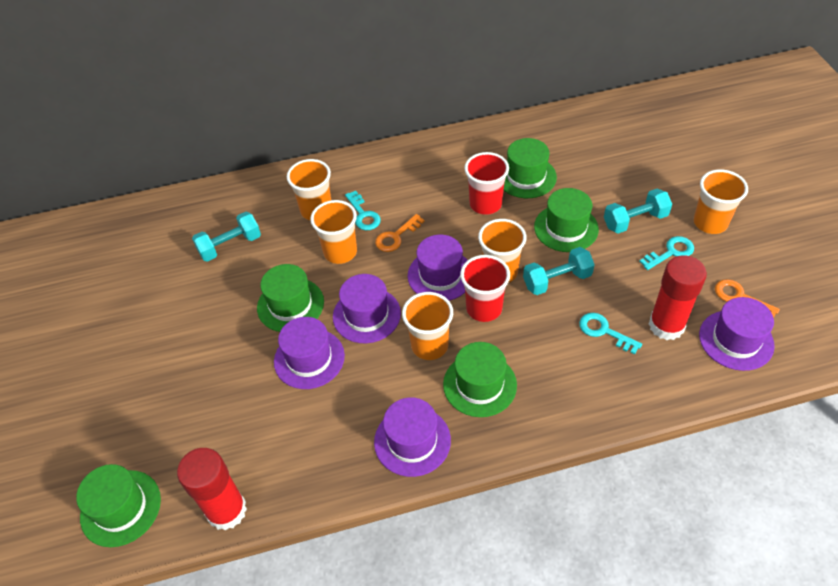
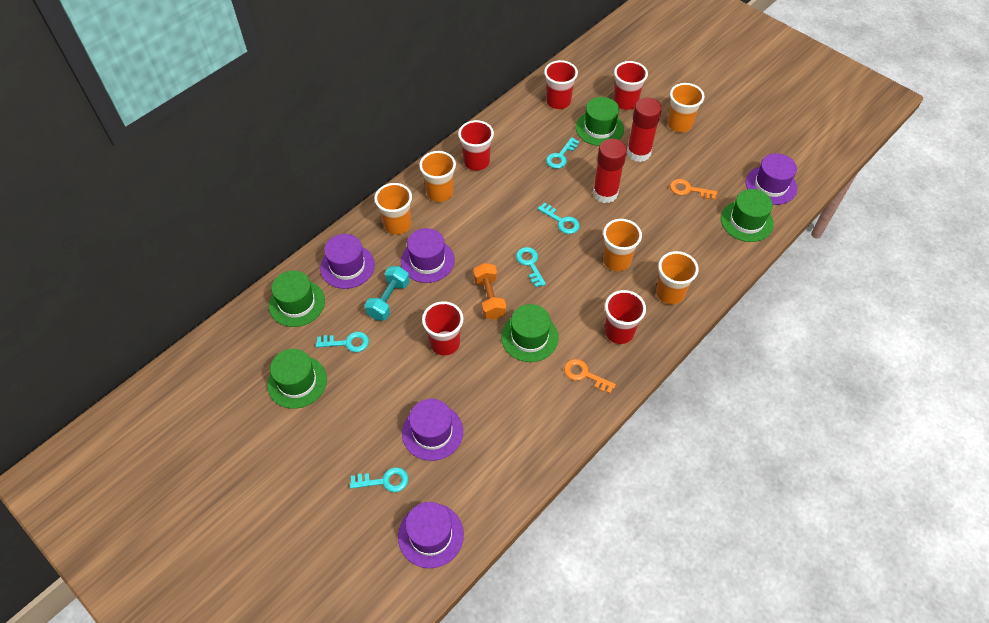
orange dumbbell: none = 0 -> [473,263,506,320] = 1
red cup: [460,255,510,322] [464,152,509,215] = 2 -> [422,301,463,356] [458,120,494,171] [544,60,578,109] [605,290,646,344] [614,61,648,110] = 5
turquoise dumbbell: [192,212,261,262] [523,247,595,295] [604,189,672,234] = 3 -> [365,266,410,321] = 1
turquoise key: [345,191,381,230] [579,313,642,354] [639,236,694,270] = 3 -> [316,332,369,352] [350,467,408,492] [516,247,546,287] [537,203,580,234] [546,137,579,169] = 5

